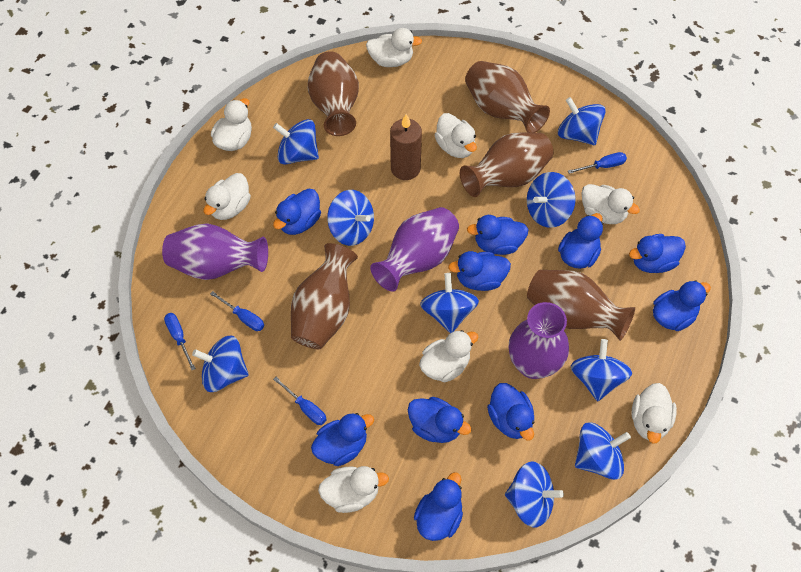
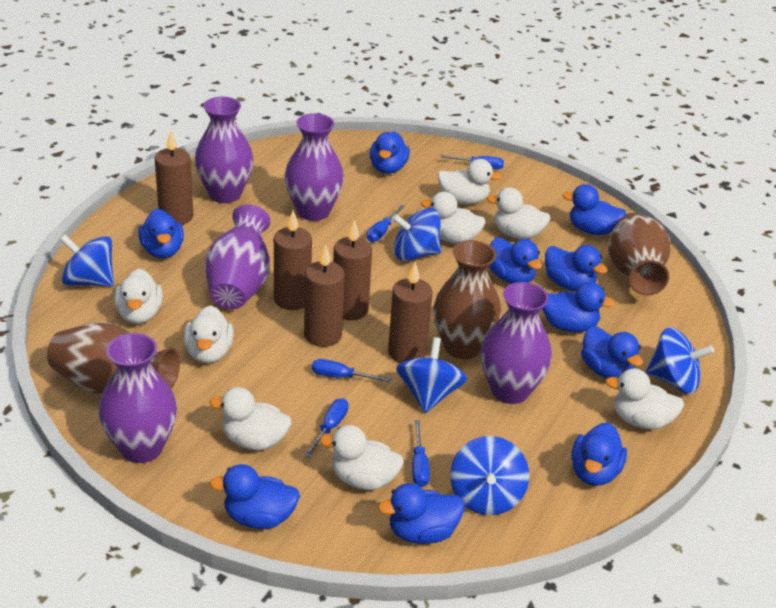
blue screwdriver: [164,313,196,370] [210,291,264,331] [273,377,327,425] [568,152,627,174] = 4 -> [305,398,349,457] [312,359,392,382] [367,205,405,242] [412,420,430,487] [441,155,504,169] = 5
blue spinning top: [192,335,249,392] [273,119,319,164] [327,190,374,246] [420,273,479,333] [505,461,564,527] [527,172,575,228] [558,97,606,145] [571,339,632,401] [575,423,631,480] = 9 -> [60,234,114,287] [392,208,441,261] [396,337,467,413] [450,436,529,515] [646,327,714,394] = 5
brown candle: [390,114,422,180] = 1 -> [155,130,193,225] [274,210,312,310] [304,244,345,347] [333,220,372,320] [388,262,433,363] = 5
brown vase: [291,243,358,349] [308,51,359,136] [460,132,553,197] [465,61,550,133] [527,270,635,341] = 5 -> [47,322,180,394] [433,240,501,359] [608,213,670,296] = 3
purple vase: [162,223,268,280] [370,207,459,292] [509,302,569,379] = 3 -> [99,333,177,463] [195,97,253,203] [205,204,270,309] [285,113,344,221] [481,282,552,404] = 5

